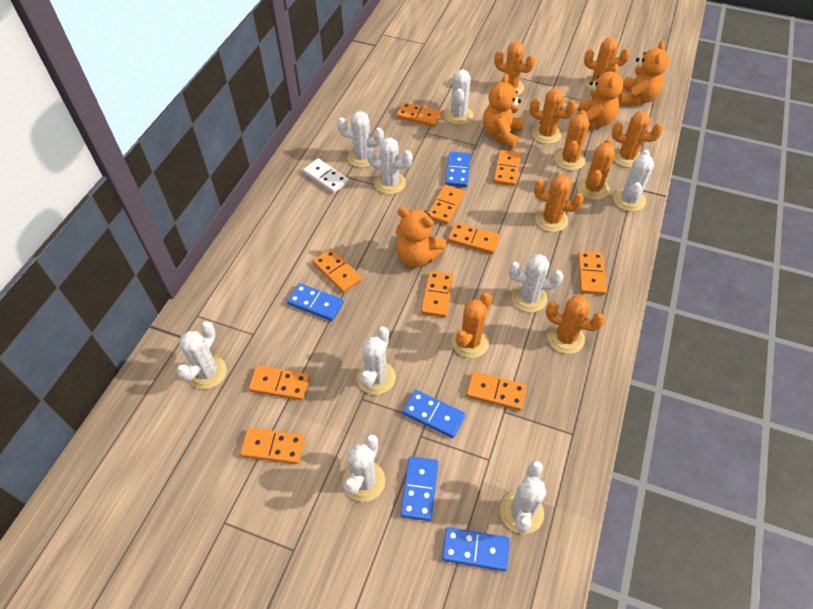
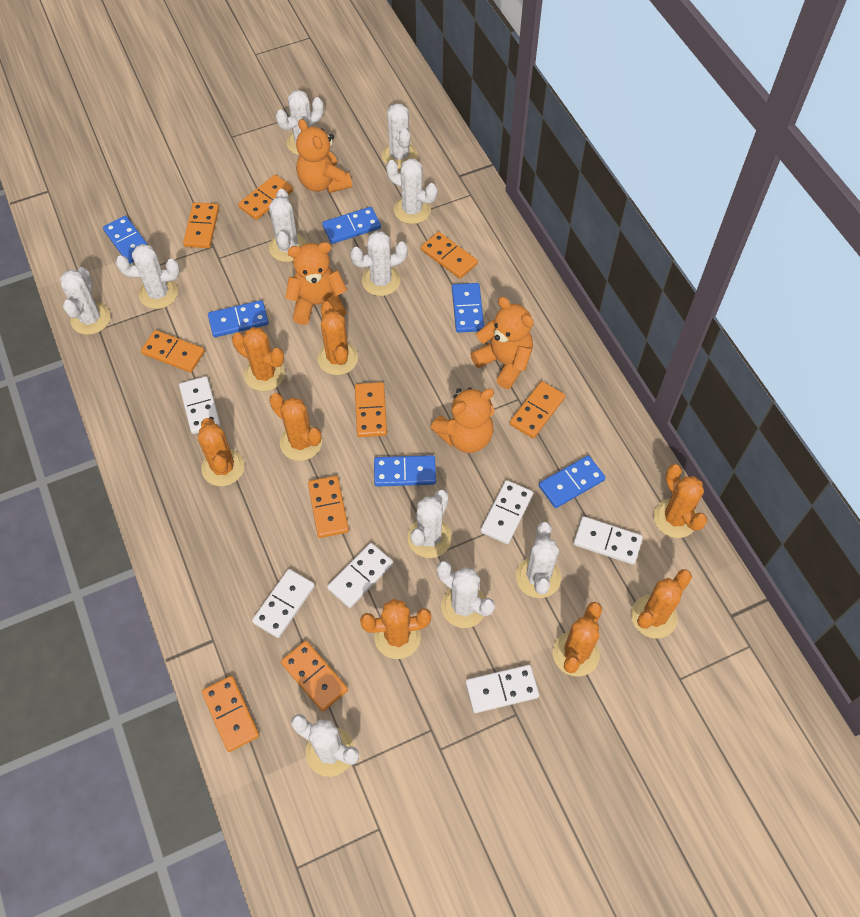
blue domino: [287,283,344,321] [401,456,438,521] [403,390,465,438] [442,527,510,571] [445,152,471,187] = 5 -> [103,216,148,264] [208,300,269,337] [322,207,381,244] [374,455,436,487] [452,283,484,333] [539,455,606,508] = 6
orange cactus: [452,293,492,358] [494,42,535,96] [530,88,577,144] [534,175,584,232] [546,295,605,354] [554,110,589,170] [577,139,615,200] [584,38,630,89] [612,111,663,168] = 9 -> [198,418,244,486] [232,327,285,391] [269,393,322,461] [318,301,358,375] [360,599,431,659] [553,602,602,677] [631,569,692,639] [654,464,707,538] = 8
orange domino: [240,428,305,464] [249,366,310,400] [313,249,362,293] [397,102,442,127] [421,271,454,318] [428,185,465,225] [448,222,500,254] [466,371,527,411] [494,150,521,186] [578,251,607,295] = 10 -> [141,330,205,373] [183,202,219,248] [202,676,259,752] [238,175,293,220] [281,641,348,712] [308,476,349,538] [355,382,387,437] [421,232,478,279] [510,381,565,439] = 9
white cactus: [176,321,227,389] [337,111,384,168] [343,434,385,502] [357,326,396,395] [367,137,412,194] [444,69,473,125] [500,460,546,534] [509,254,563,312] [613,150,654,212] = 9 -> [60,267,111,335] [116,244,180,309] [269,189,307,262] [276,90,323,155] [291,714,359,777] [350,231,408,296] [382,103,418,169] [386,158,437,224] [408,489,452,558] [437,561,495,628] [516,522,561,598] = 11
white domino: [303,158,349,193] = 1 -> [179,376,221,434] [252,569,315,638] [327,543,393,608] [466,665,539,713] [480,480,533,544] [574,516,643,565] = 6

